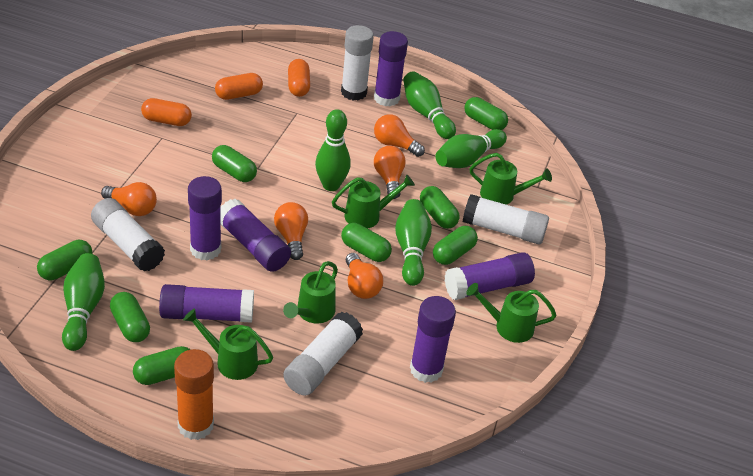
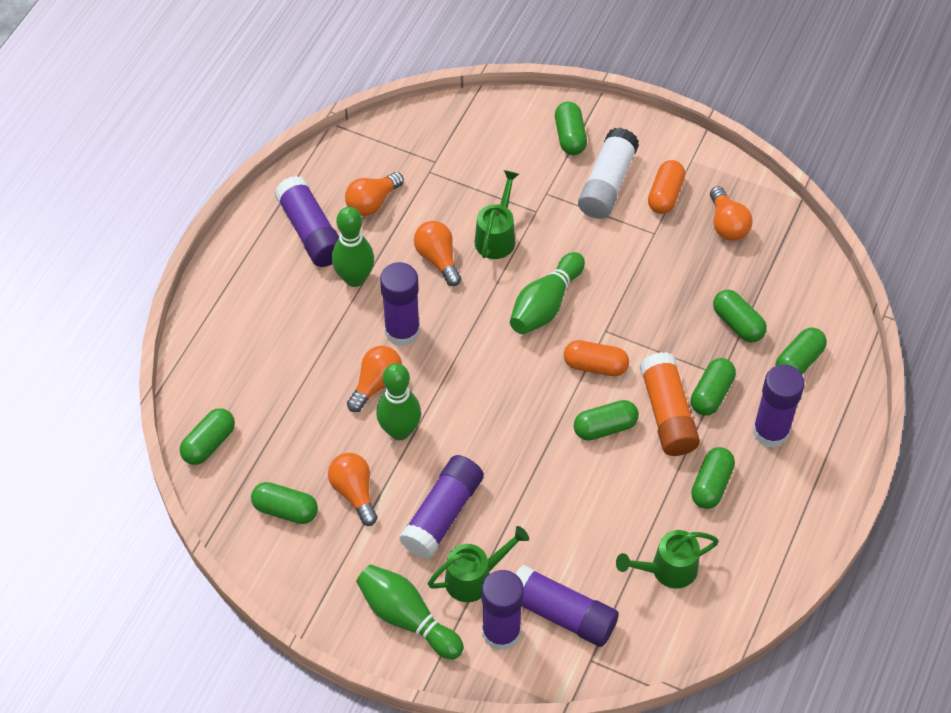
green bowling pin: [62,253,105,351] [315,109,351,191] [395,199,432,286] [403,71,456,139] [435,129,507,168] = 5 -> [332,207,374,287] [356,564,464,660] [376,363,421,440] [510,252,585,334] = 4
green watering can: [183,309,273,380] [283,261,338,324] [332,174,415,229] [466,283,556,343] [469,153,552,205] = 5 -> [428,526,529,602] [475,170,519,259] [616,530,719,588] = 3
orange capsule: [141,98,192,126] [215,73,263,100] [288,59,310,97] = 3 -> [564,340,629,376] [648,160,685,214] = 2
white glue stick: [91,198,165,271] [283,312,363,396] [341,25,374,101] [463,194,549,245] = 4 -> [578,128,639,219] = 1

